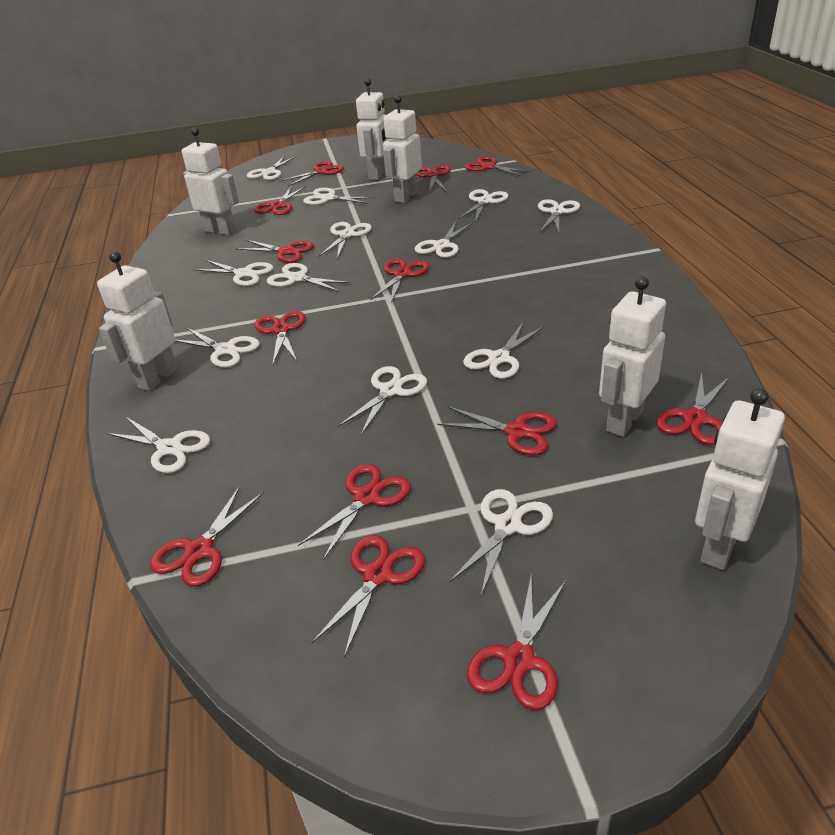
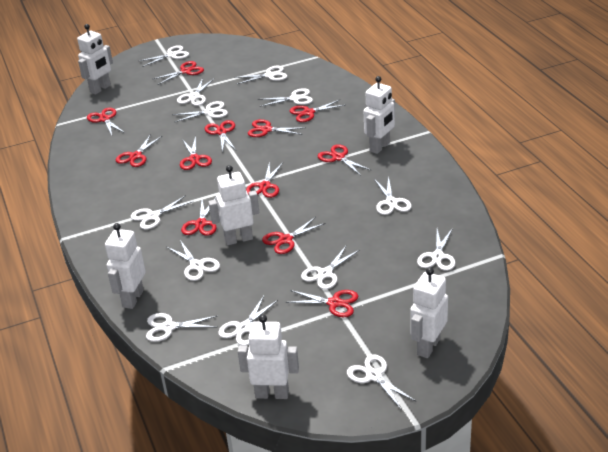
red scissors: [150,486,264,587] [236,240,314,263] [254,186,306,215] [255,311,306,364] [279,161,344,186] [298,464,411,560] [312,535,425,657] [370,258,430,302] [416,165,451,193] [437,406,557,455] [465,156,532,176] [467,573,566,710] [657,372,730,445] = 13 -> [87,108,125,135] [116,134,162,167] [153,61,204,85] [180,136,212,170] [181,198,217,236] [205,120,236,152] [246,163,283,198] [248,119,306,137] [262,217,325,254] [286,290,358,317] [290,100,345,122] [318,144,372,176] = 12

